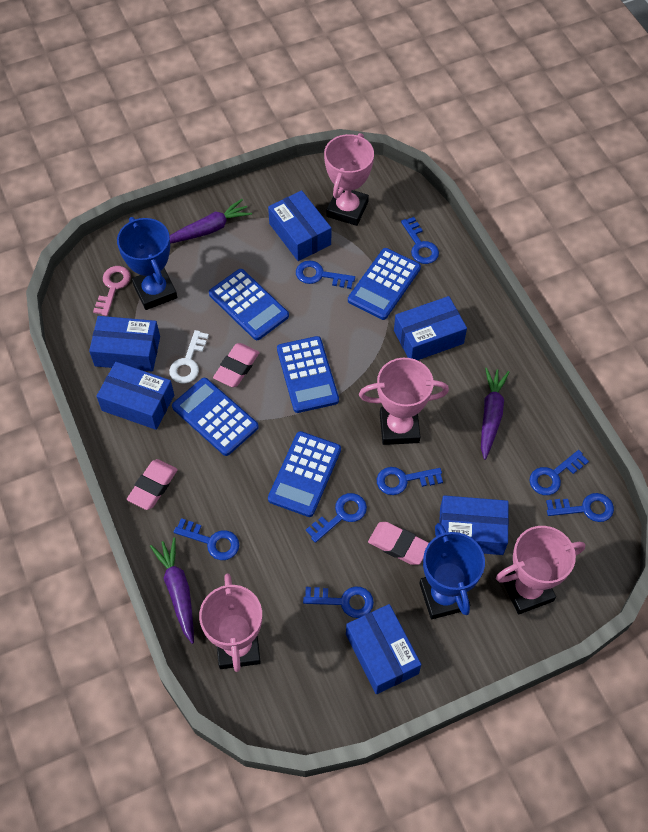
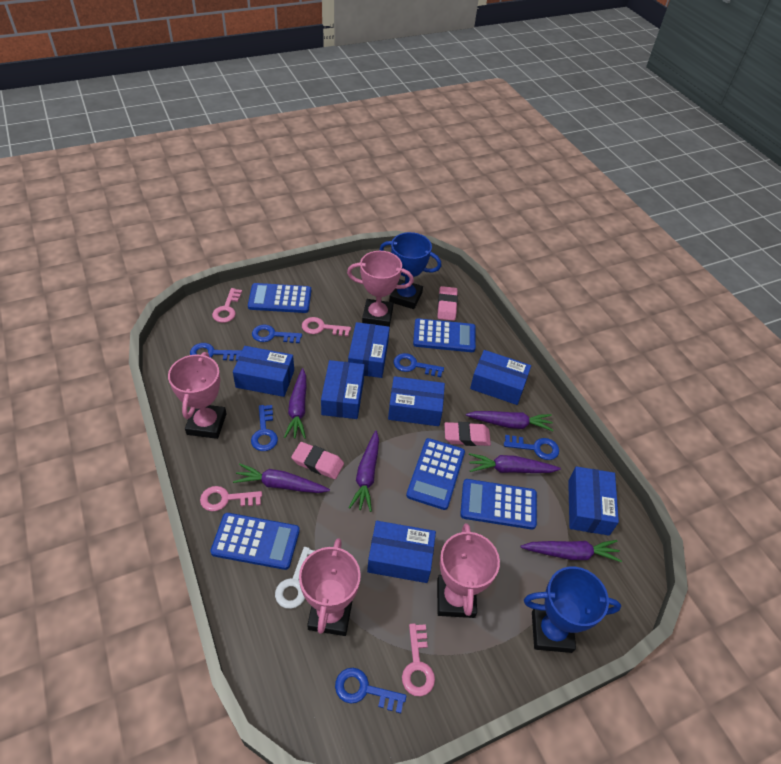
blue box: [89,316,160,371] [96,362,174,430] [268,190,331,261] [346,604,421,694] [394,296,467,360] [439,495,509,555] = 6 -> [233,346,294,397] [321,360,365,419] [348,322,390,378] [367,521,436,583] [388,376,445,426] [470,350,531,405] [568,466,619,536] = 7
blue key: [174,518,239,560] [296,260,355,289] [303,587,374,618] [306,493,367,543] [377,467,443,495] [401,217,439,264] [529,450,589,495] [546,493,614,522] = 8 -> [190,343,242,361] [251,405,278,451] [252,325,302,343] [335,668,406,713] [394,353,444,377] [504,435,559,460] = 6
pink key: [93,266,131,316] = 1 -> [200,486,262,511] [212,288,242,323] [302,317,351,337] [402,623,435,696] = 4
purple carrot: [150,537,194,644] [169,199,252,244] [481,368,510,460] = 3 -> [233,463,330,493] [284,368,306,439] [349,430,379,512] [466,411,553,431] [469,453,561,473] [520,540,622,562] = 6

